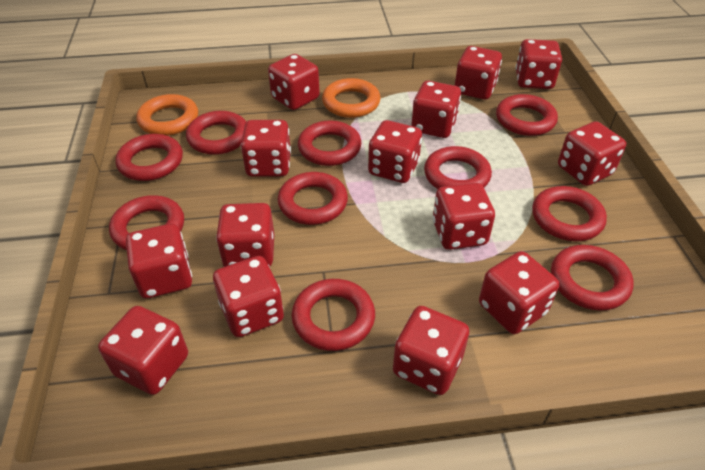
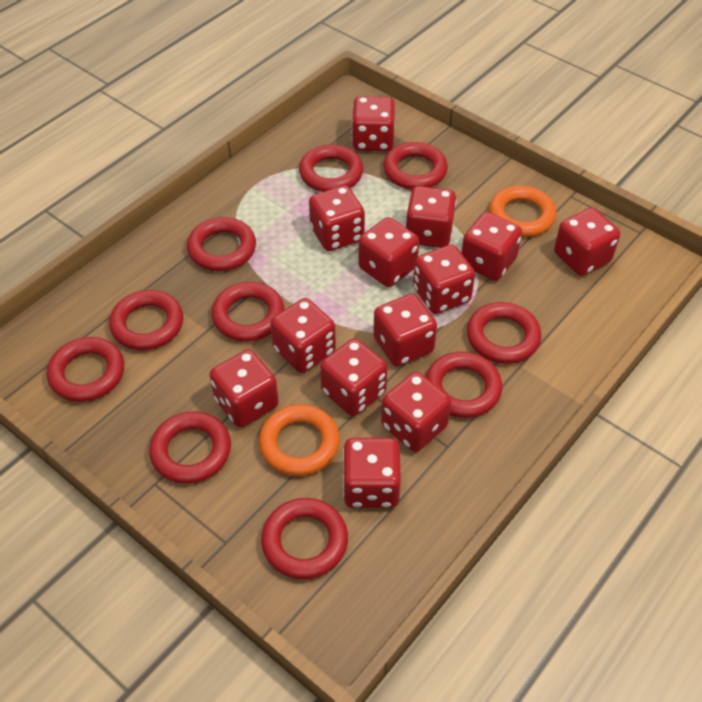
red dice: [98,306,188,395] [126,224,192,298] [213,256,284,337] [216,203,274,267] [241,120,291,177] [268,54,320,110] [368,120,422,183] [393,306,469,395] [411,81,461,138] [433,183,495,250] [455,46,502,99] [479,251,559,334] [516,39,562,89] [558,121,626,186] = 14 -> [210,349,279,427] [270,298,336,373] [309,185,365,251] [320,338,388,416] [343,438,401,508] [352,96,395,151] [358,217,419,287] [373,293,437,366] [381,372,451,452] [406,186,456,248] [413,244,475,314] [461,212,522,281] [554,207,620,276] = 13

